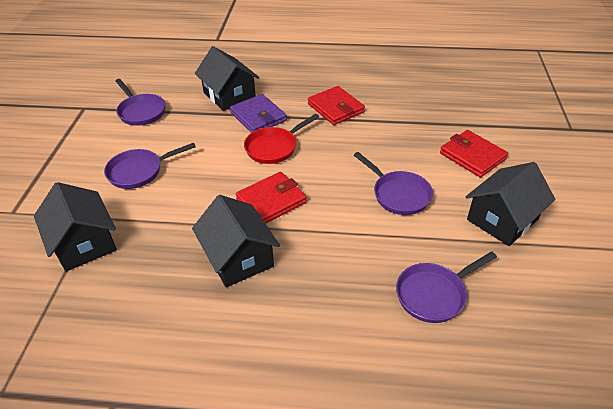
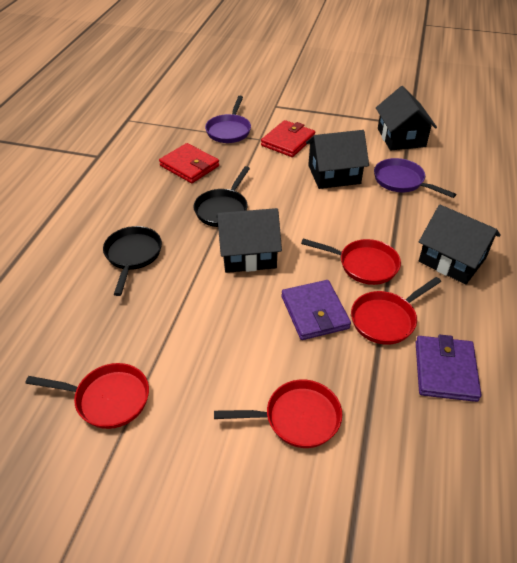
black pan: none = 0 -> [103,226,162,296] [193,166,250,227] = 2
purple pan: [104,143,196,189] [115,79,166,126] [354,152,433,215] [396,251,497,323] = 4 -> [205,96,251,143] [374,158,456,198] = 2
purple wallet: [230,94,287,133] = 1 -> [281,280,351,340] [416,335,481,402] = 2
red pan: [244,114,319,164] = 1 -> [25,363,149,429] [214,380,342,448] [301,239,401,285] [351,277,441,345] = 4
red wallet: [236,172,307,224] [308,86,365,125] [440,130,508,178] = 3 -> [159,143,219,183] [261,120,315,157] = 2

